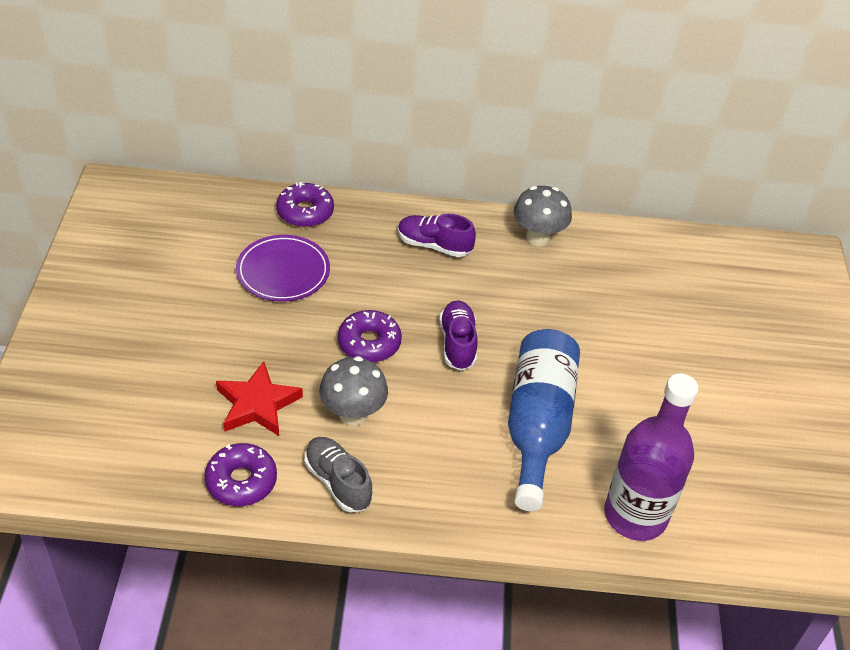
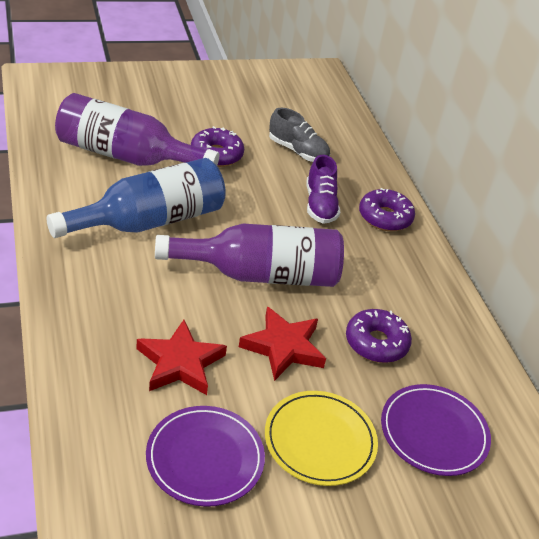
grey mushroom: [319,356,388,426] [513,186,572,246] = 2 -> none = 0
purple bottle: [604,374,698,541] = 1 -> [55,93,219,166] [155,223,344,287] = 2
purple plate: [236,235,330,302] = 1 -> [146,406,265,507] [381,384,491,476] = 2
purple shoe: [398,214,476,257] [439,300,477,371] = 2 -> [306,155,340,224] = 1
red star: [216,361,303,436] = 1 -> [136,320,227,395] [239,306,326,381] = 2
yellow plate: none = 0 -> [265,391,378,486] = 1

